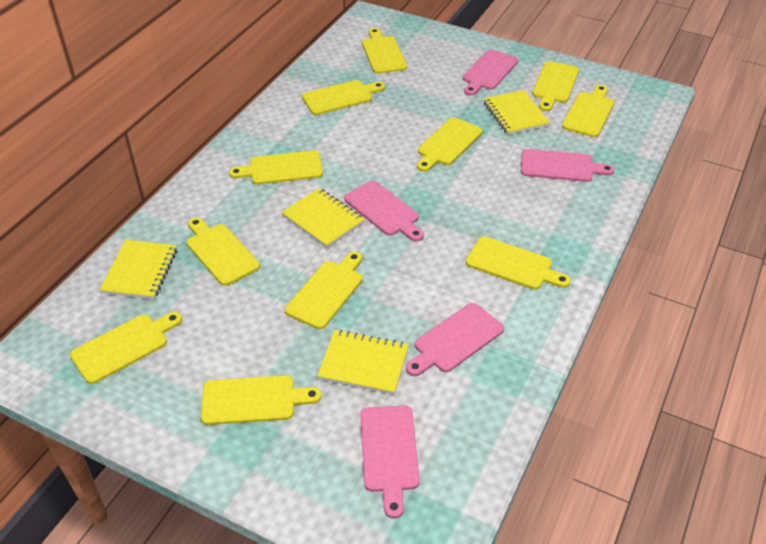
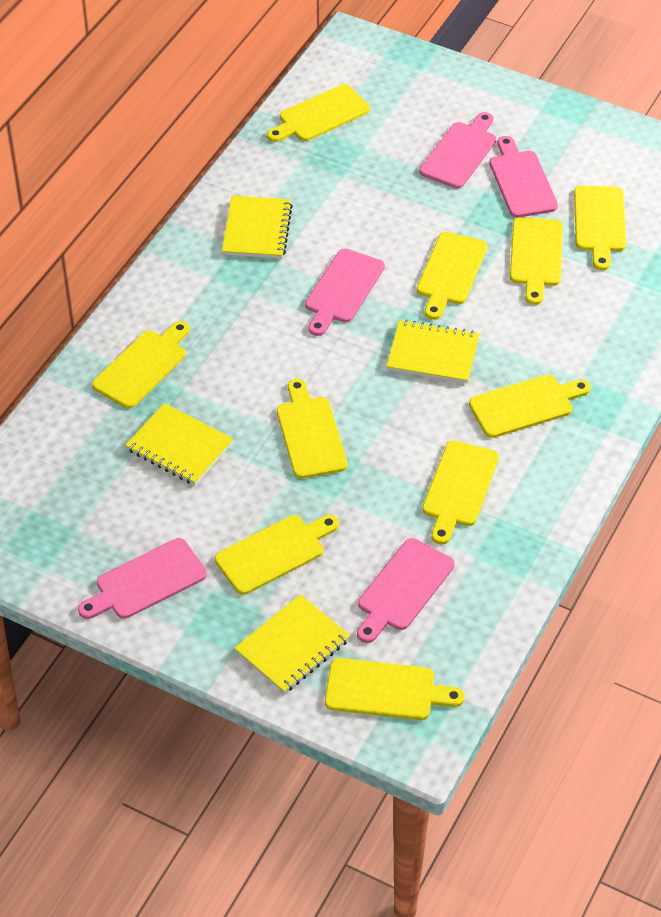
yellow cutting board: [70,312,182,384] [187,217,260,286] [201,375,322,425] [229,151,323,185] [285,252,363,329] [302,80,385,115] [362,28,407,74] [417,117,482,172] [466,236,571,290] [532,61,579,111] [562,85,614,137] = 11 -> [92,321,190,409] [215,515,339,595] [267,84,370,142] [277,379,348,479] [325,658,465,720] [417,232,487,320] [422,440,499,545] [469,375,591,438] [510,217,563,305] [574,186,626,270] = 10

